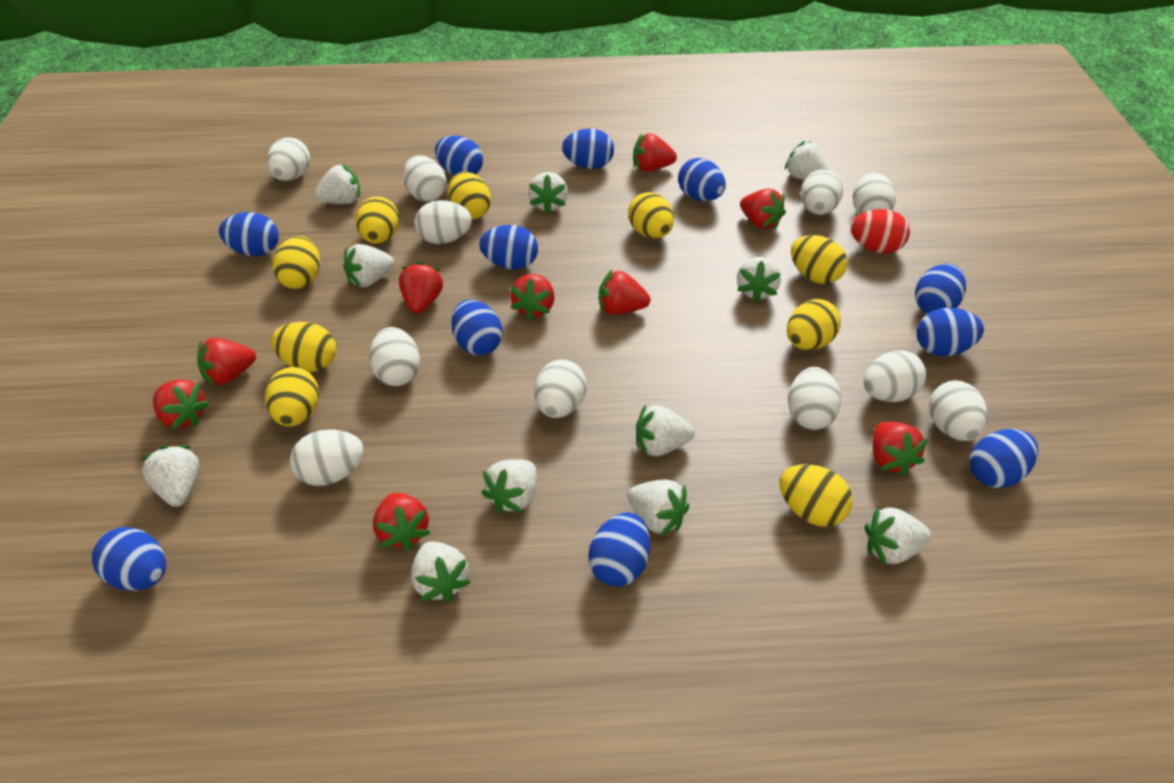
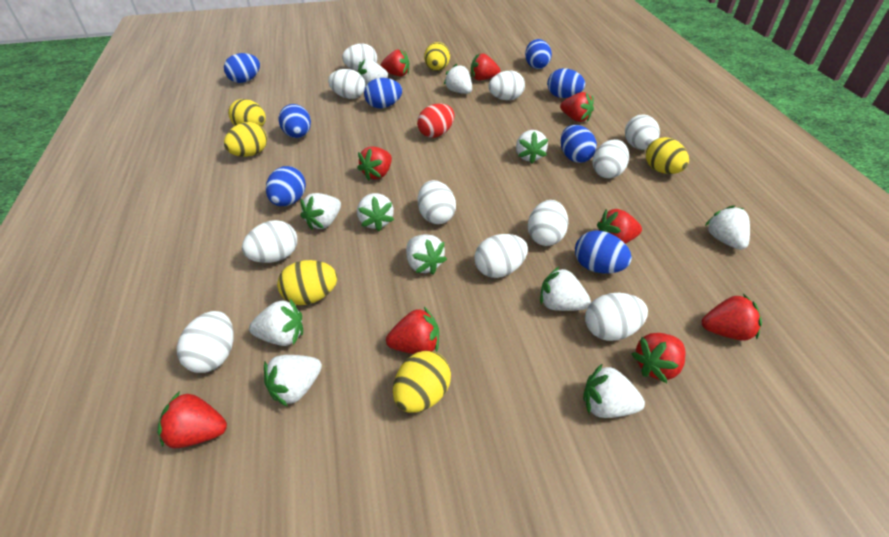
blue egg: [92,527,166,591] [219,212,279,256] [435,136,483,176] [451,300,503,355] [479,225,538,270] [562,129,614,169] [588,512,650,587] [678,158,726,201] [915,263,966,314] [917,308,984,356] [970,429,1038,488] = 11 -> [224,53,260,83] [266,166,306,206] [279,104,311,138] [364,78,402,108] [525,39,552,69] [547,68,585,98] [561,125,597,163] [575,230,632,274] = 8
yellow egg: [265,367,319,426] [271,322,336,372] [273,236,320,289] [355,196,399,244] [448,172,491,219] [628,192,674,238] [780,464,853,527] [787,299,841,350] [791,235,847,284] = 9 -> [224,122,267,157] [228,99,266,127] [277,260,338,305] [393,351,451,413] [424,42,450,71] [646,137,689,174] = 6

